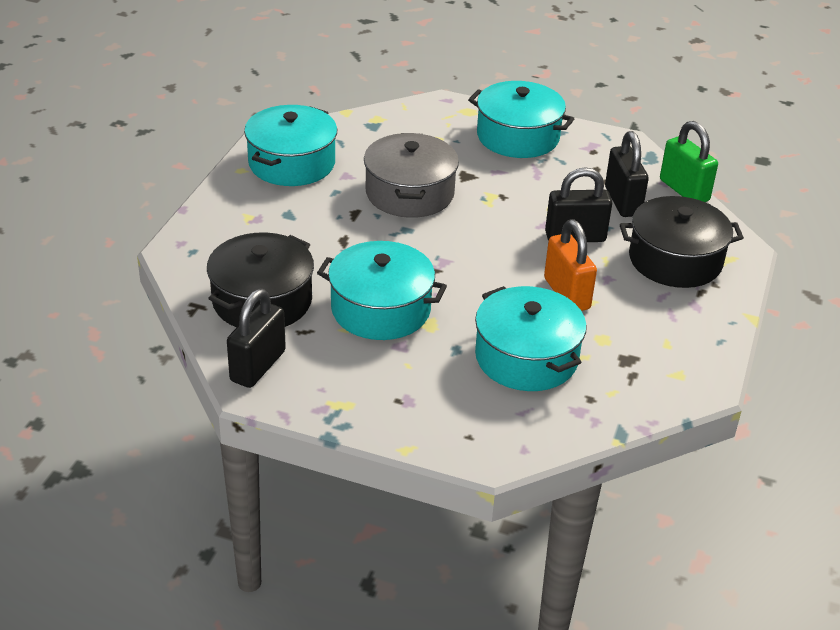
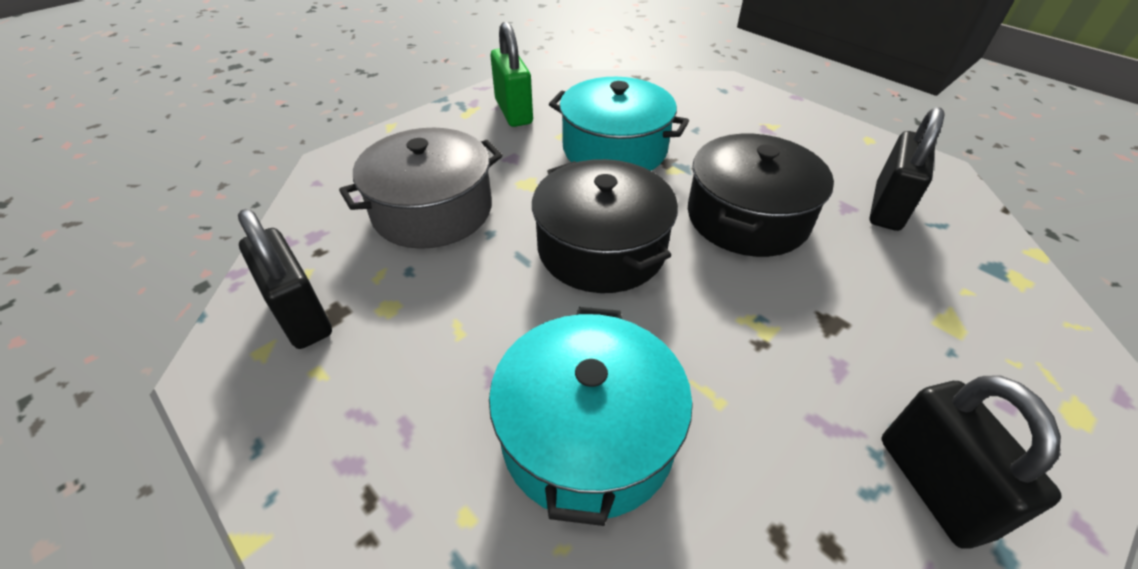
orange padlock: [544,220,597,311] = 1 -> none = 0
turquoise pot: [244,105,337,186] [317,241,447,340] [468,81,574,158] [475,286,587,391] = 4 -> [489,307,693,526] [549,77,689,171] = 2

